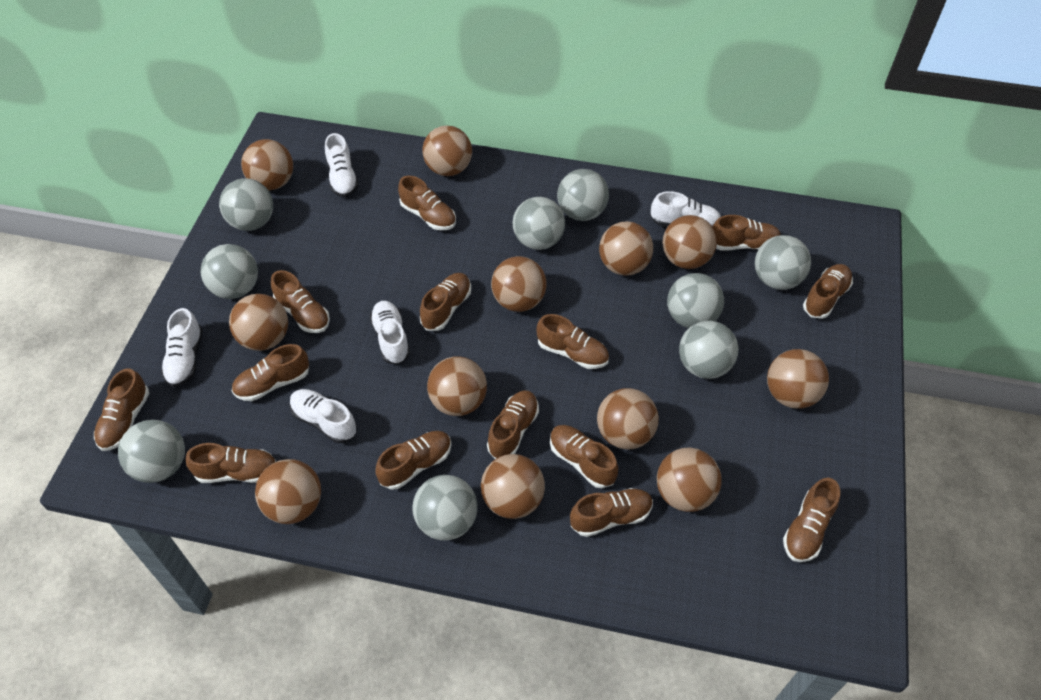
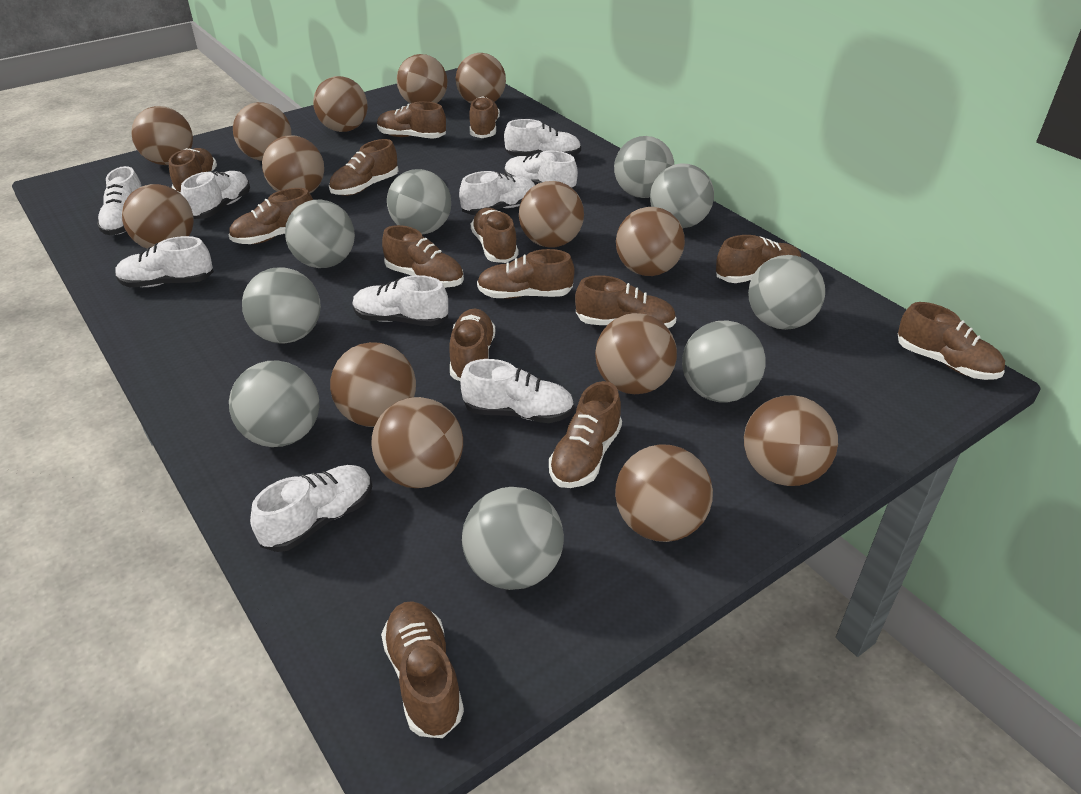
brown ball: [229,294,288,351] [241,139,293,190] [255,459,321,524] [423,125,472,176] [427,356,487,416] [481,454,545,519] [491,256,546,312] [597,388,659,450] [599,221,653,276] [657,448,722,512] [663,215,717,269] [767,349,829,409] = 12 -> [122,184,194,249] [131,106,193,165] [233,102,291,161] [262,135,324,193] [313,76,368,132] [330,342,416,427] [371,397,463,488] [397,54,447,103] [456,53,506,103] [519,181,584,248] [595,313,677,394] [615,444,713,542] [616,207,685,276] [744,395,838,486] = 14
white shoe: [161,308,203,387] [290,389,357,443] [325,133,359,197] [369,301,410,365] [650,191,721,227] = 5 -> [97,166,142,235] [115,236,214,287] [181,171,250,219] [250,465,372,552] [353,275,448,326] [459,171,535,215] [460,359,575,423] [504,119,581,156] [505,150,578,190] = 9

